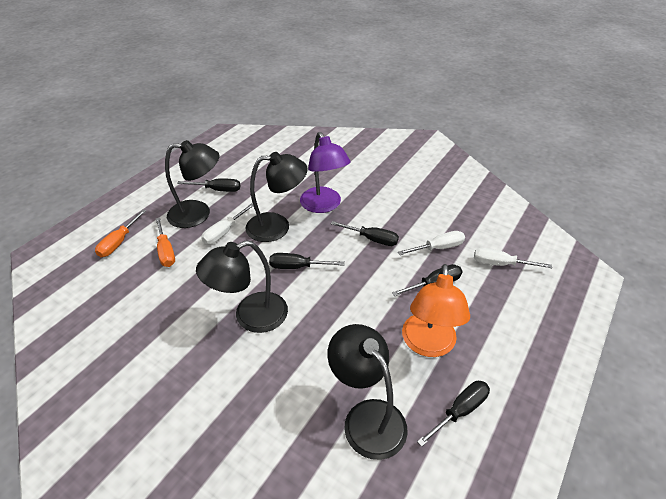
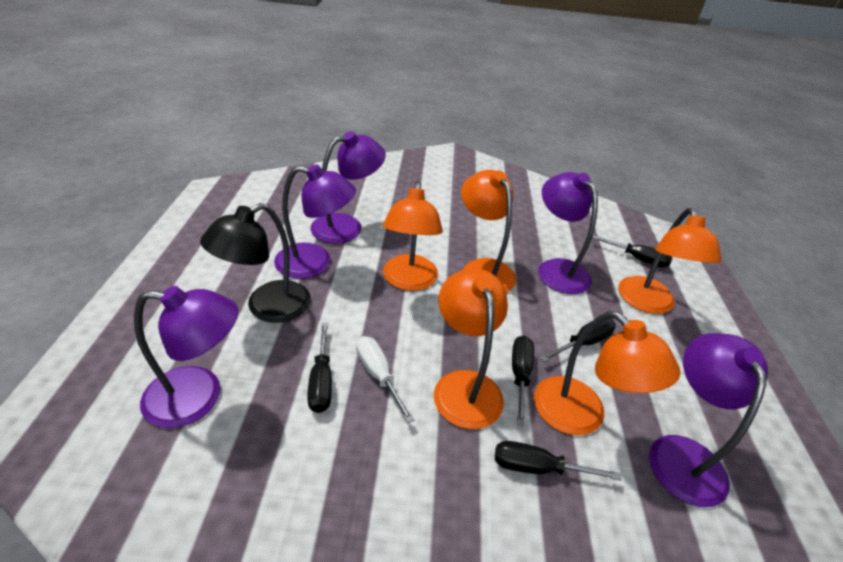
black lamp: [165,140,220,228] [196,240,288,333] [245,152,308,242] [327,324,408,460] = 4 -> [200,203,311,323] = 1
orange lamp: [402,264,470,357] = 1 -> [383,181,443,291] [434,268,508,429] [461,170,517,292] [534,311,680,435] [618,208,721,314] = 5
orange screwdriver: [95,210,146,257] [156,218,175,267] = 2 -> none = 0
purple lamp: [300,132,351,213] = 1 -> [134,286,238,428] [274,165,356,279] [310,131,386,243] [538,172,598,294] [649,333,768,507] = 5
white screwdriver: [201,203,254,244] [398,231,465,255] [474,248,552,268] = 3 -> [356,336,414,423] = 1

